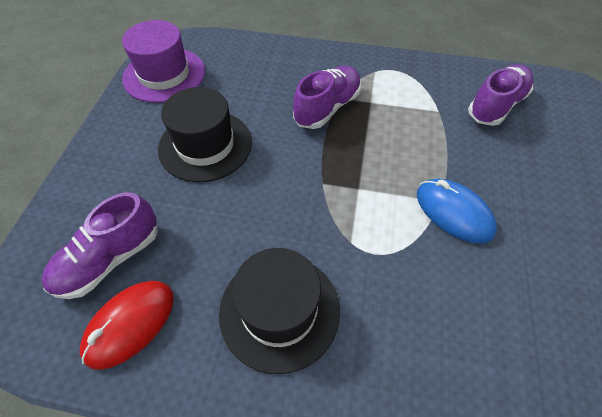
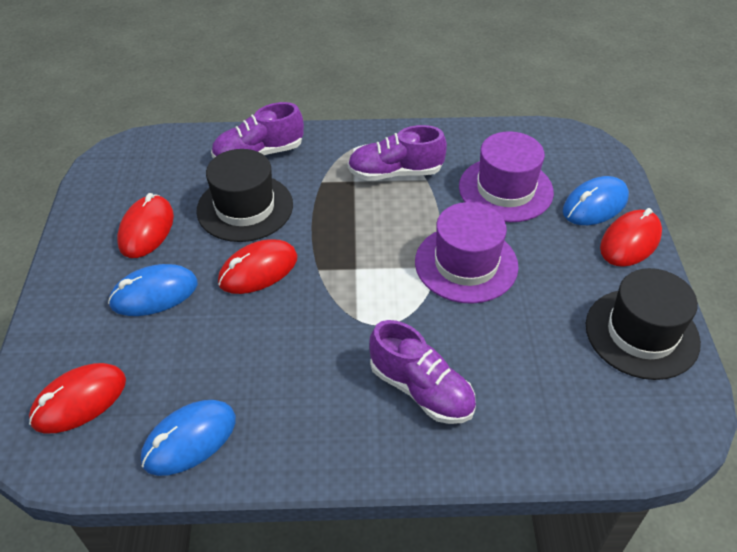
blue mouse: [417,179,497,244] = 1 -> [108,264,198,316] [141,400,236,476] [563,176,629,225] = 3
purple hat: [122,20,205,103] = 1 -> [415,202,519,304] [459,131,554,222] = 2
red mouse: [80,281,174,370] = 1 -> [29,363,126,433] [117,193,174,258] [218,239,298,294] [600,208,662,267] = 4

